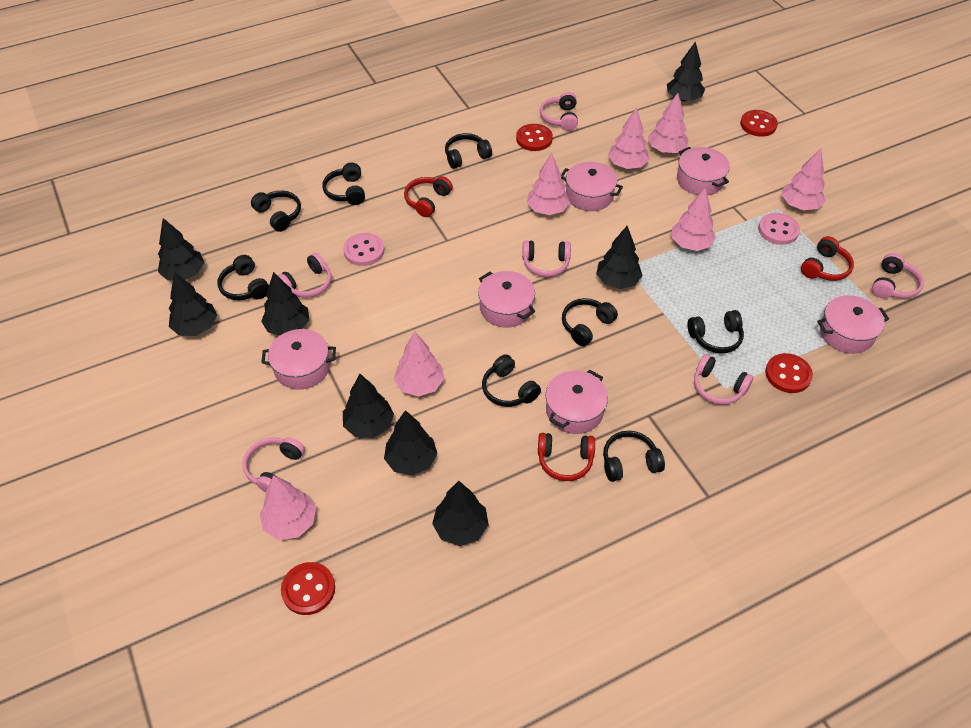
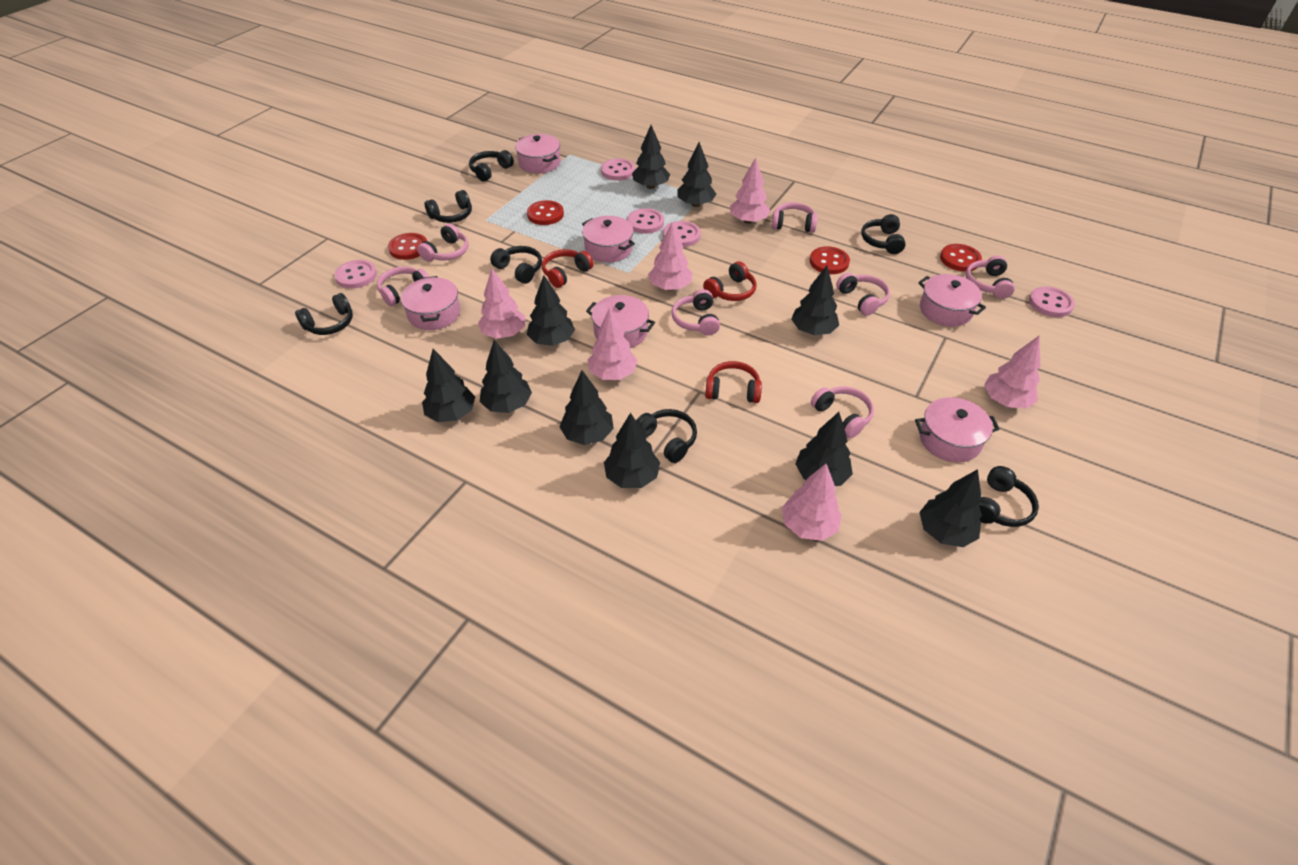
black headphones: [218,255,269,300] [251,191,301,232] [322,163,365,205] [445,133,492,169] [482,354,541,407] [562,298,618,346] [603,431,665,482] [688,310,744,353] = 8 -> [295,293,353,335] [425,190,472,223] [469,150,514,181] [490,246,542,284] [636,409,697,463] [861,214,906,254] [978,466,1039,527] = 7
black tree: [158,218,204,280] [169,272,217,336] [261,272,309,336] [343,374,394,438] [384,410,438,476] [432,481,489,546] [596,226,642,289] [667,41,705,102] = 8 -> [422,349,475,422] [480,340,532,413] [527,275,575,346] [560,370,614,445] [604,413,660,488] [632,125,670,189] [677,142,716,207] [791,266,839,335] [795,412,853,486] [919,469,982,547] = 10
pink button: [343,233,384,266] [758,213,800,245] = 2 -> [334,260,377,289] [601,158,635,181] [627,208,664,234] [663,221,701,247] [1029,286,1075,317] = 5
pink headphones: [243,437,305,493] [278,253,331,298] [522,240,571,277] [540,92,578,131] [694,354,753,405] [872,253,924,299] = 6 -> [377,266,429,306] [417,224,468,262] [672,289,720,335] [772,202,818,233] [811,386,874,438] [836,273,890,316] [966,256,1015,299] = 7
pink tree: [260,475,316,540] [394,332,444,397] [527,153,570,215] [608,108,649,169] [648,93,689,153] [672,188,716,251] [782,149,825,210] = 7 -> [478,269,525,339] [588,308,637,380] [648,223,693,291] [730,158,770,224] [782,464,842,541] [984,336,1040,409] = 6

